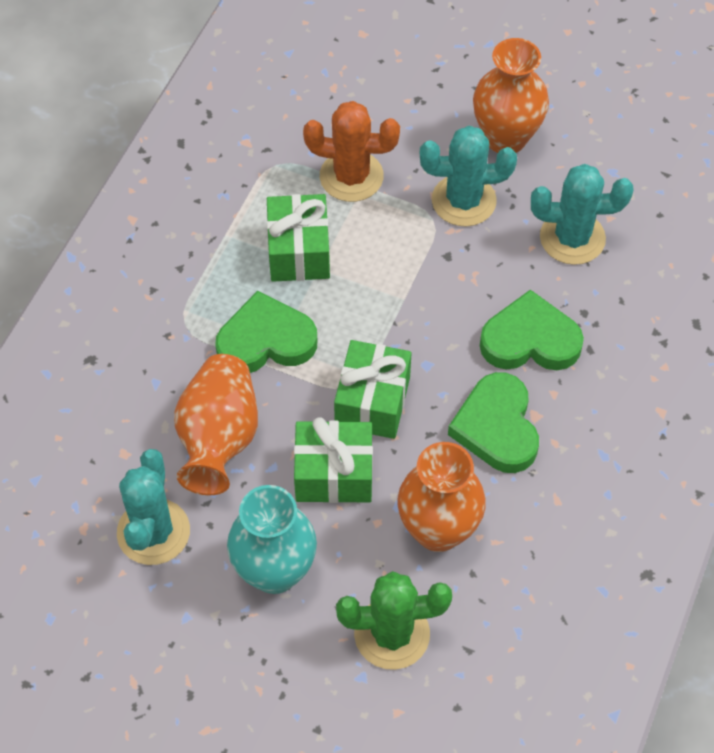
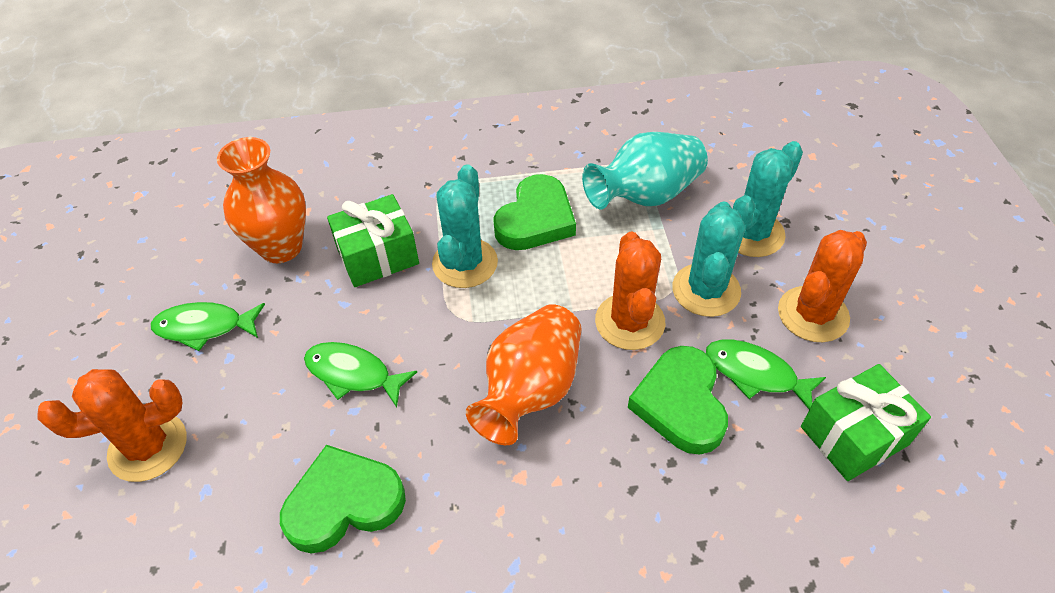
green cactus: [336,571,452,670] = 1 -> none = 0
green fish: none = 0 -> [150,302,265,351] [304,342,417,408] [706,340,826,409] = 3
green gift: [267,194,330,282] [294,417,373,503] [334,340,412,439] = 3 -> [327,194,419,287] [801,364,931,481] = 2
orange cactus: [303,101,400,202] = 1 -> [38,369,187,482] [595,232,665,350] [778,230,867,342] = 3
orange vase: [174,354,258,495] [397,442,486,552] [473,38,549,153] = 3 -> [217,137,306,263] [466,304,582,445] = 2

